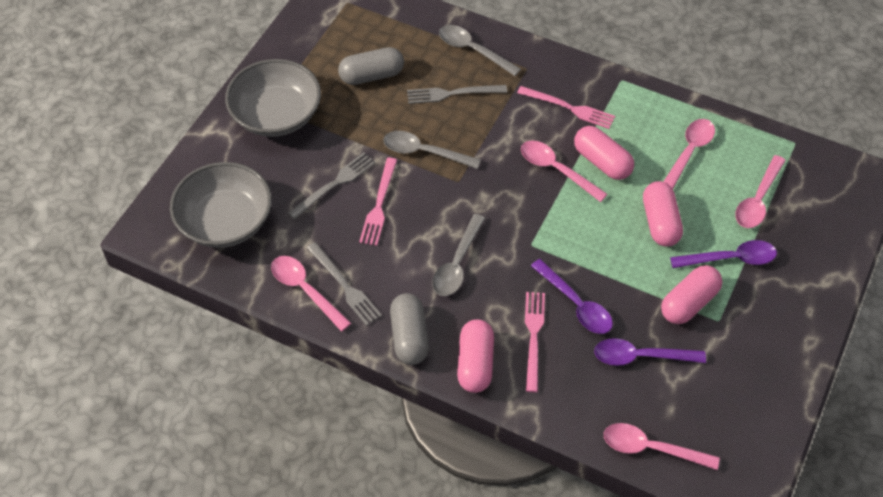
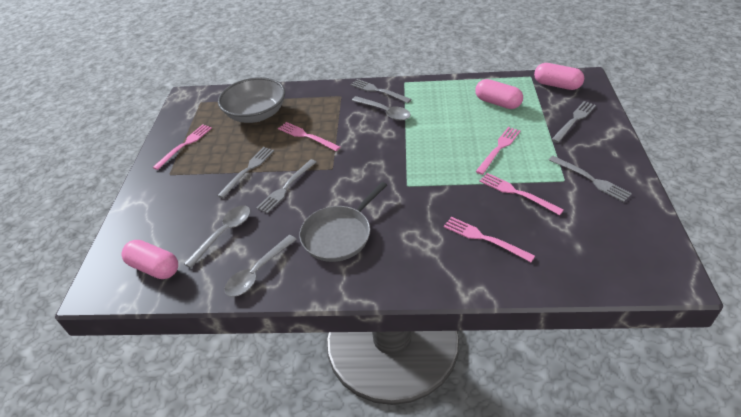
grey bowl: [170,162,272,248] [225,59,321,137] = 2 -> [218,77,285,123] = 1
grey capsule: [338,47,404,85] [390,293,429,365] = 2 -> none = 0
grey fork: [288,152,376,219] [307,242,382,326] [407,85,507,104] = 3 -> [217,147,274,198] [256,159,316,214] [350,79,412,103] [549,156,632,202] [551,101,596,143] = 5
grey pan: none = 0 -> [299,182,387,262] = 1
pink capsule: [457,319,494,393] [574,126,634,180] [643,181,683,247] [661,265,722,324] = 4 -> [122,240,178,279] [475,79,523,109] [534,63,584,90] = 3
pink fork: [359,158,397,246] [517,86,615,129] [525,292,545,392] = 3 -> [153,124,212,170] [278,122,341,151] [444,217,535,262] [475,127,521,175] [479,173,564,215] = 5
pink spoon: [271,256,351,331] [521,140,607,202] [604,423,720,470] [663,119,715,189] [735,155,786,228] = 5 -> none = 0
purple spoon: [531,259,613,334] [594,338,706,366] [670,240,777,268] = 3 -> none = 0

